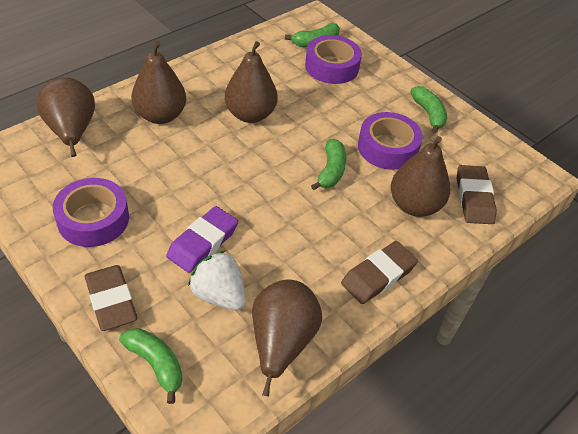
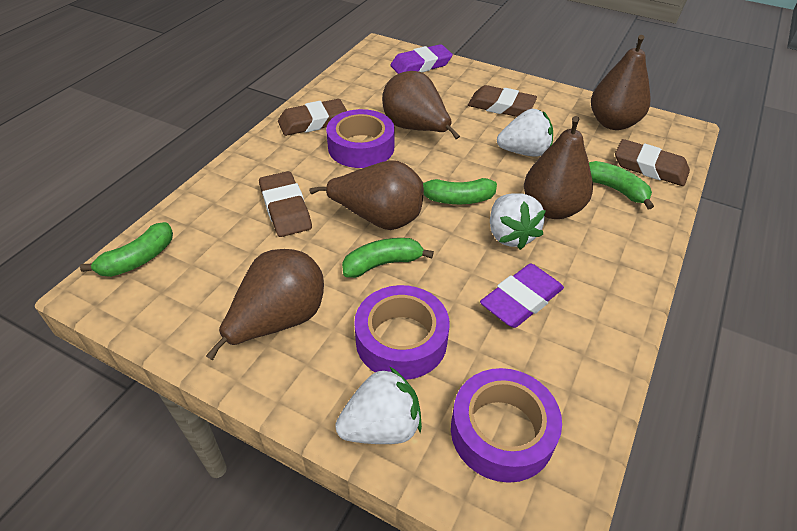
brown eraser: [85,265,137,331] [341,241,418,304] [457,165,497,224] = 3 -> [259,171,312,237] [278,99,347,136] [468,85,537,117] [615,139,690,186] = 4
purple eraser: [166,206,238,273] = 1 -> [390,44,453,74] [480,263,564,328] = 2
white strawberry: [188,250,246,311] = 1 -> [335,366,422,444] [490,193,546,250] [497,109,553,157] = 3

